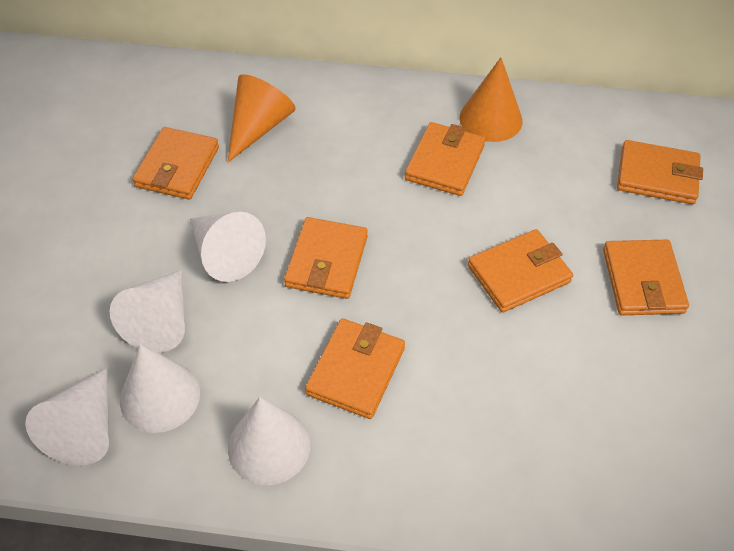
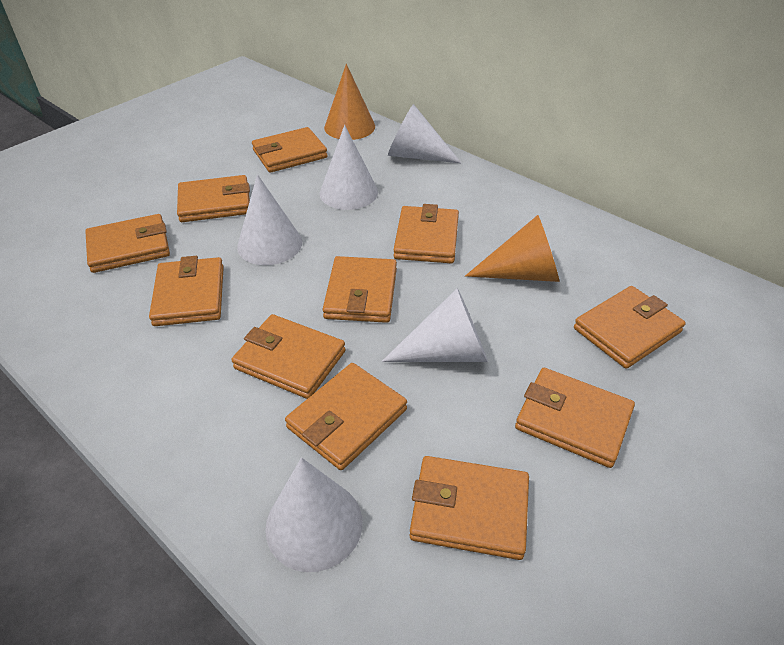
orange wallet: [132,127,219,200] [284,217,368,299] [305,318,405,419] [405,122,485,196] [468,229,573,313] [603,240,689,315] [617,140,703,204] = 7 -> [85,214,170,273] [149,256,224,326] [177,175,250,222] [232,314,346,399] [252,127,328,173] [285,363,407,470] [323,256,397,323] [393,204,459,263] [410,456,529,560] [515,368,635,468] [574,286,686,369] = 11

